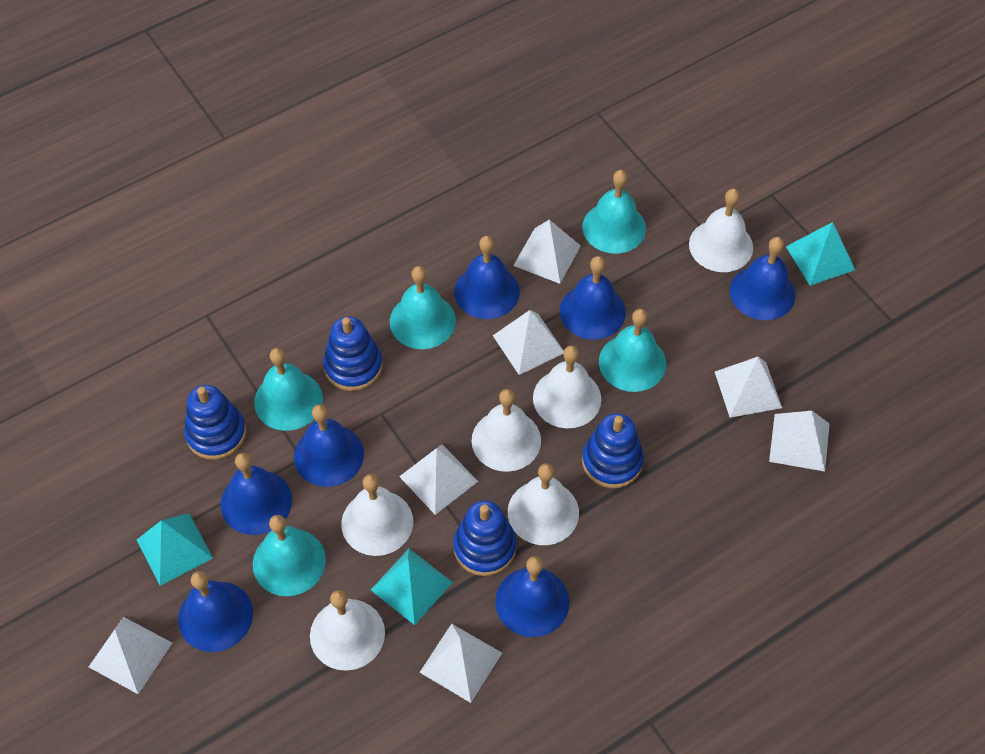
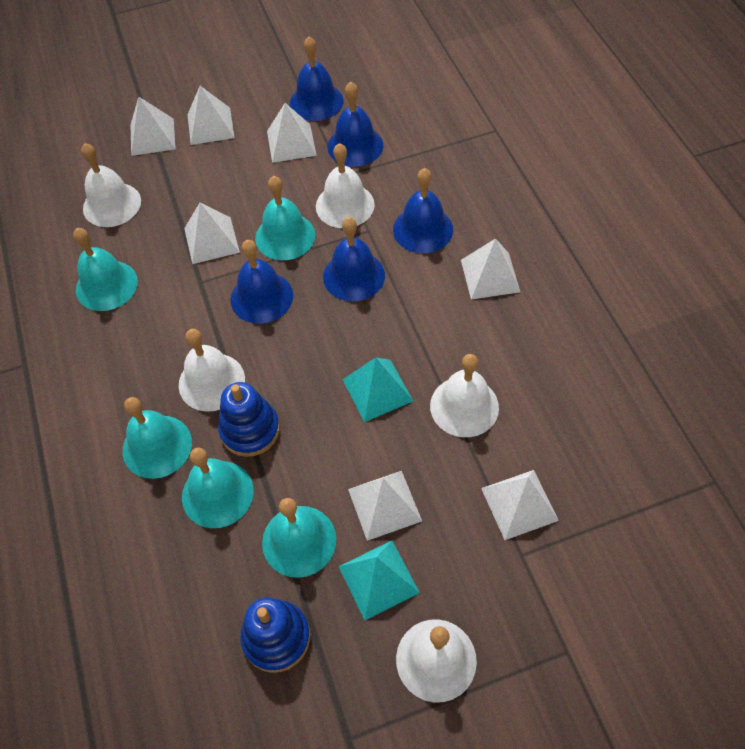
blue bell: [178,571,253,652] [221,453,292,535] [294,404,364,487] [454,236,520,319] [495,556,569,637] [560,256,626,340] [730,237,796,320] = 7 -> [230,240,293,324] [290,37,343,121] [323,217,385,301] [327,82,383,167] [393,168,453,253] = 5
blue stacking toy: [184,385,246,460] [323,316,383,391] [453,500,517,576] [582,413,644,488] = 4 -> [218,382,280,457] [240,598,310,673] = 2
turquoise pyramid: [137,513,213,586] [371,549,453,625] [786,222,855,286] = 3 -> [338,541,420,620] [342,358,413,422] = 2
white bell: [310,590,385,671] [341,474,413,556] [472,389,541,472] [508,463,579,545] [533,345,601,428] [689,189,753,272] = 6 -> [81,143,141,227] [179,329,245,412] [316,143,375,228] [396,619,477,703] [430,354,499,437] = 5

